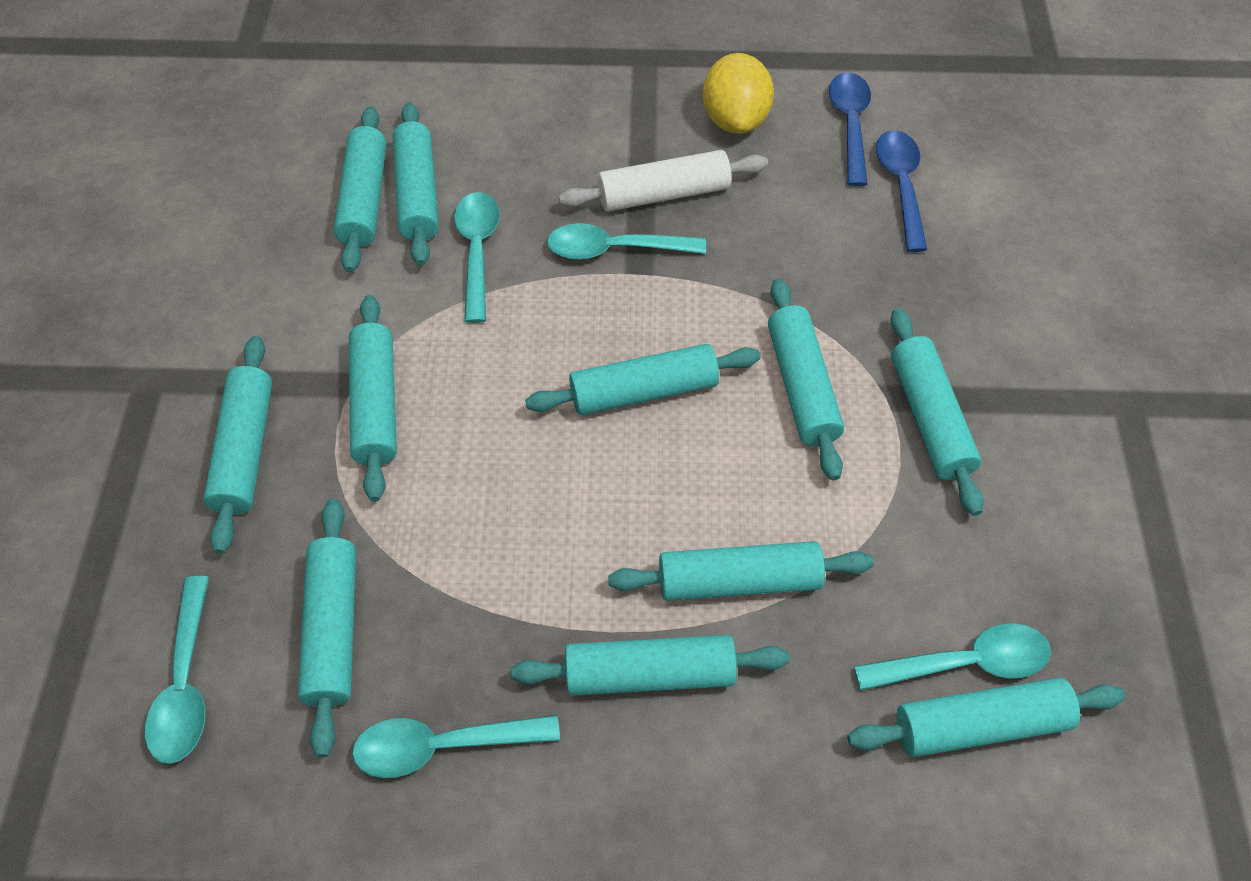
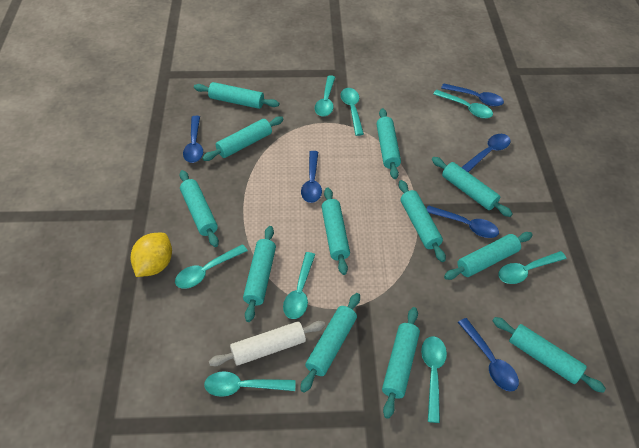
blue spoon: [829,73,871,186] [876,130,927,252] = 2 -> [183,116,203,163] [301,151,322,203] [427,205,499,238] [441,84,504,107] [458,318,519,391] [461,134,511,172] = 6
turquoise rolling pin: [203,336,272,554] [298,498,356,757] [334,107,387,272] [349,295,397,501] [392,102,439,266] [511,635,790,696] [525,344,760,415] [608,541,874,601] [768,279,844,480] [847,678,1125,757] [890,308,984,516] = 11 -> [180,170,219,247] [194,82,279,109] [202,116,284,161] [243,226,276,322] [300,293,360,393] [321,187,350,275] [376,108,401,179] [382,307,420,419] [399,180,446,262] [432,157,513,217] [444,232,533,280] [493,317,606,393] = 12
turquoise spoon: [145,576,209,764] [352,715,560,778] [454,192,500,323] [547,223,706,260] [854,623,1051,691] = 5 -> [175,244,248,289] [204,371,295,397] [283,252,315,319] [315,75,335,116] [341,88,364,136] [421,336,447,423] [433,90,493,119] [498,251,567,284] = 8

